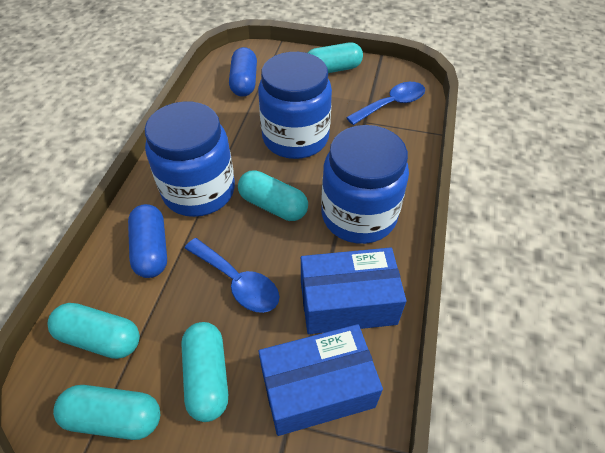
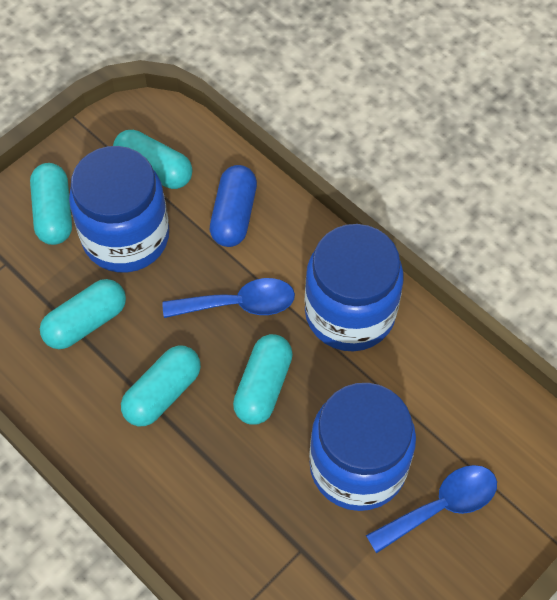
blue box: [259,324,383,436] [301,247,406,334] = 2 -> none = 0
blue capsule: [128,204,167,278] [229,47,257,97] = 2 -> [210,165,257,247] = 1

